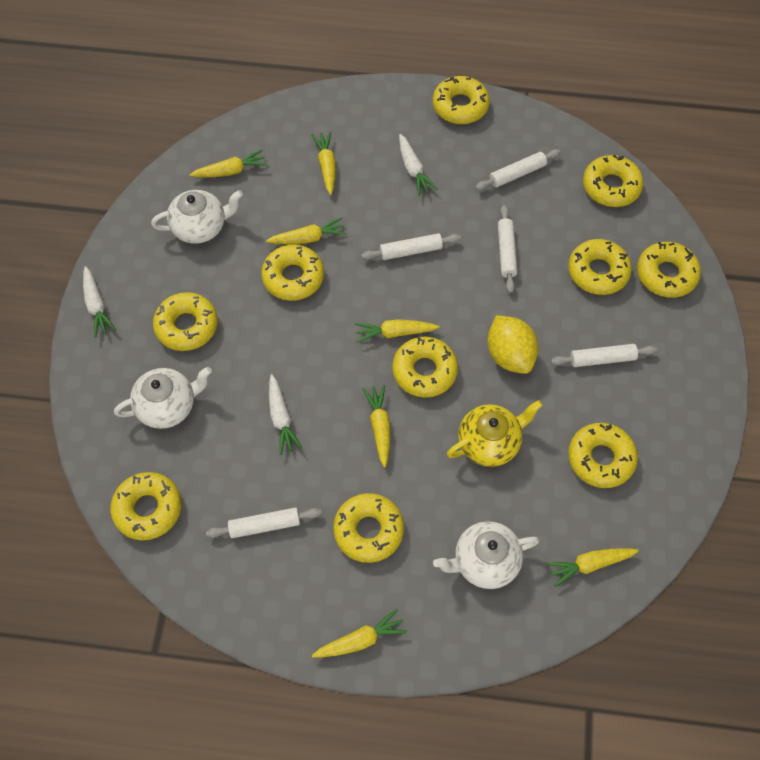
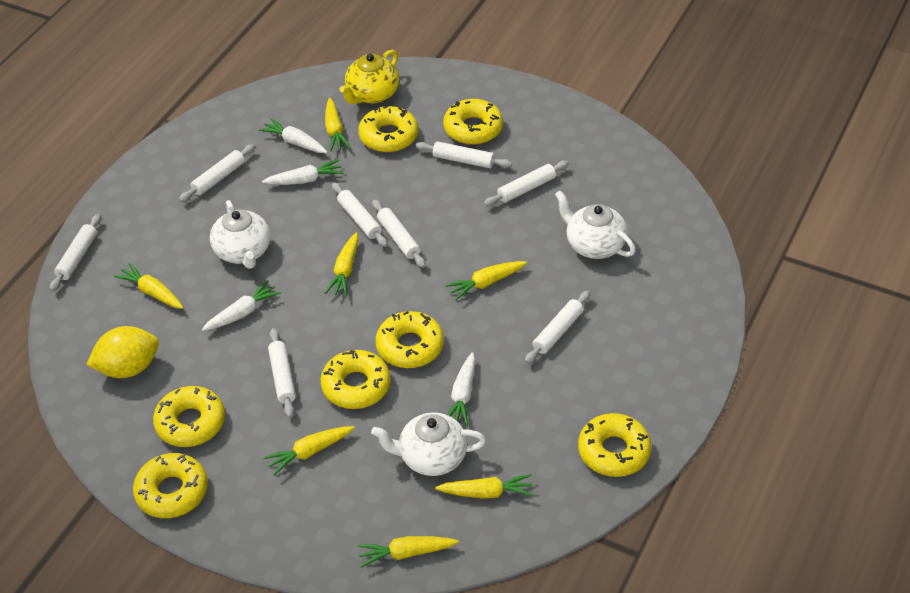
white carrot: [83,266,116,337] [269,374,303,455] [399,134,437,196] = 3 -> [202,280,281,331] [259,118,327,153] [262,159,344,185] [448,352,475,427] = 4
white rolling pin: [206,507,322,538] [361,233,461,260] [475,149,561,190] [498,205,517,293] [551,344,657,367] = 5 -> [50,214,101,291] [179,144,255,202] [268,328,296,418] [332,182,388,247] [372,200,426,268] [416,141,512,168] [484,161,569,206] [525,290,591,364] = 8
yellow donut: [110,472,181,540] [153,292,218,351] [261,244,324,301] [333,493,404,563] [392,337,458,398] [433,76,490,124] [568,239,632,295] [568,423,638,488] [583,155,643,207] [637,242,701,298] = 10 -> [133,453,208,518] [153,386,225,447] [321,350,391,409] [358,106,418,152] [376,311,444,368] [443,99,503,145] [578,413,651,477] = 7

